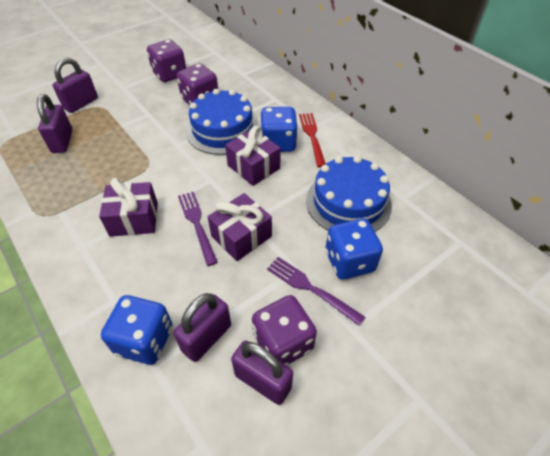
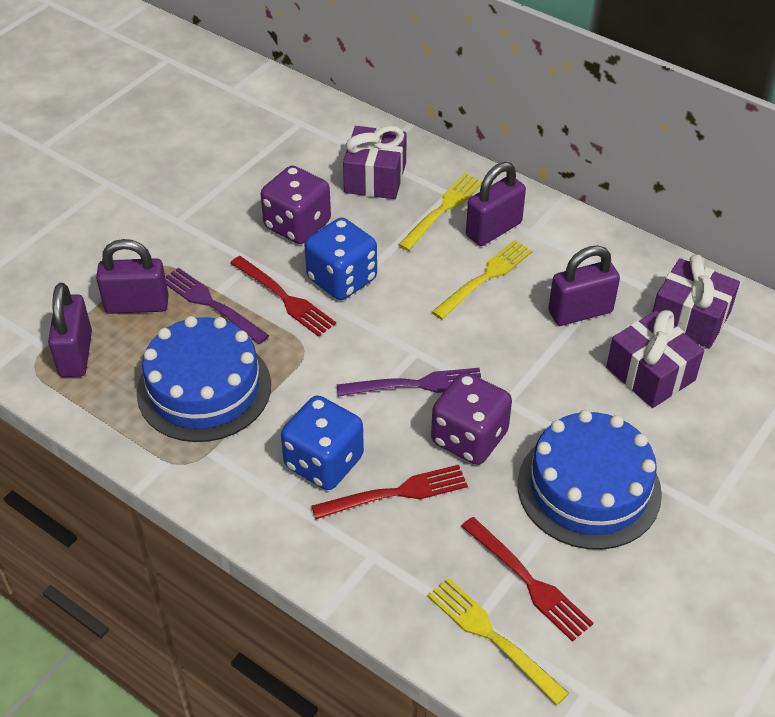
blue dice: [101,295,173,365] [261,107,298,152] [325,219,383,280] = 3 -> [281,395,364,490] [305,218,377,300] = 2
purple dice: [147,39,186,82] [177,63,218,105] [252,295,317,366] = 3 -> [261,165,331,244] [431,372,512,465] = 2
red fork: [299,113,326,167] = 1 -> [230,256,336,337] [311,465,468,519] [461,517,593,642] = 3
yellow fork: none = 0 -> [398,173,482,251] [427,578,569,705] [432,240,533,319] = 3

